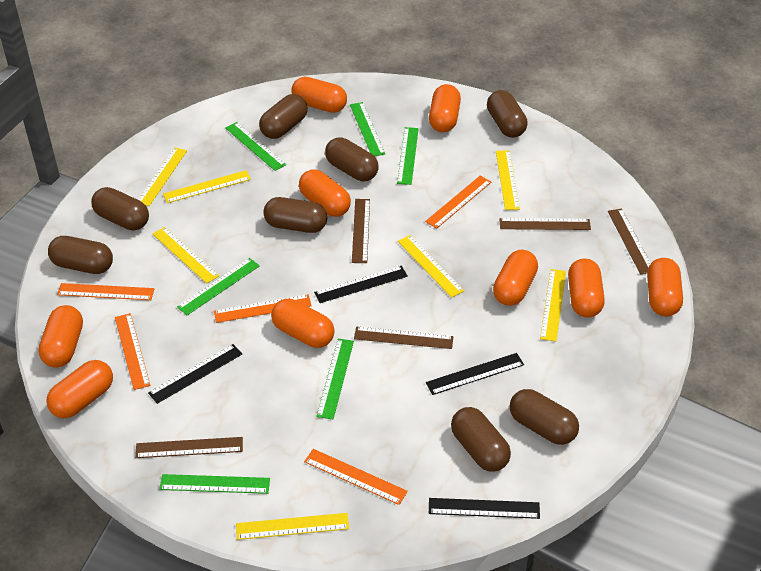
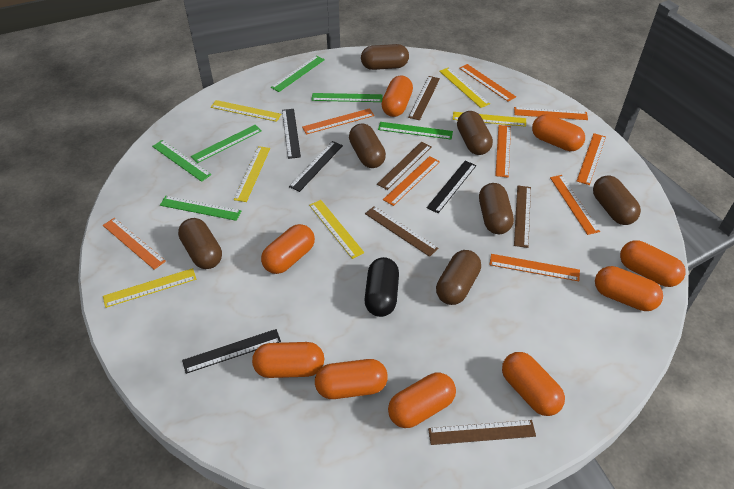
black capsule: none = 0 -> [364,257,399,317] = 1
brown capsule: [48,236,113,274] [91,187,149,230] [259,94,308,139] [263,197,327,233] [325,137,379,181] [451,407,511,472] [487,90,528,138] [510,389,579,445] = 8 -> [178,218,222,269] [349,123,386,168] [361,44,409,70] [436,250,481,305] [457,111,493,155] [479,183,514,234] [593,175,641,225] = 7
orange ruler: [57,283,154,300] [115,313,150,390] [214,294,312,323] [304,449,408,505] [425,176,491,229] = 5 -> [103,218,166,270] [302,108,374,135] [383,156,440,206] [459,64,516,102] [489,254,580,281] [495,125,511,178] [514,107,588,120] [550,175,600,235] [577,133,606,185] = 9
yellow ruler: [138,147,187,206] [153,227,219,283] [163,170,251,203] [236,513,349,540] [398,235,464,298] [496,150,520,210] [540,269,566,342] = 7 -> [103,268,196,308] [211,100,281,122] [234,146,270,202] [309,200,365,259] [439,67,490,108] [453,112,526,127] = 6

